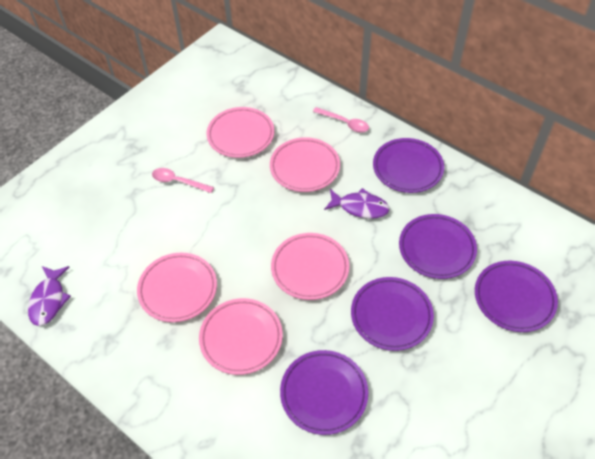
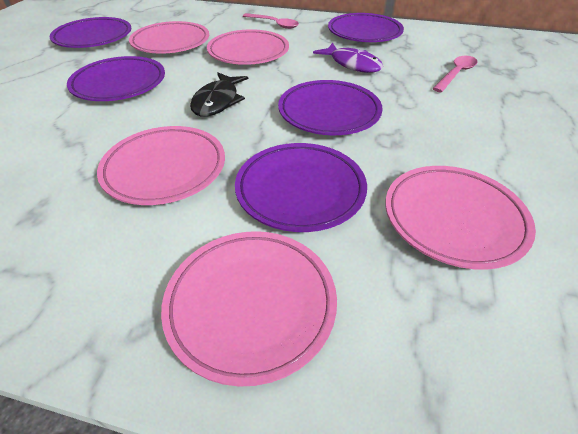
black fish: none = 0 -> [190,73,248,116] = 1
purple fish: [28,266,71,326] [324,188,389,219] = 2 -> [313,43,383,73] = 1

